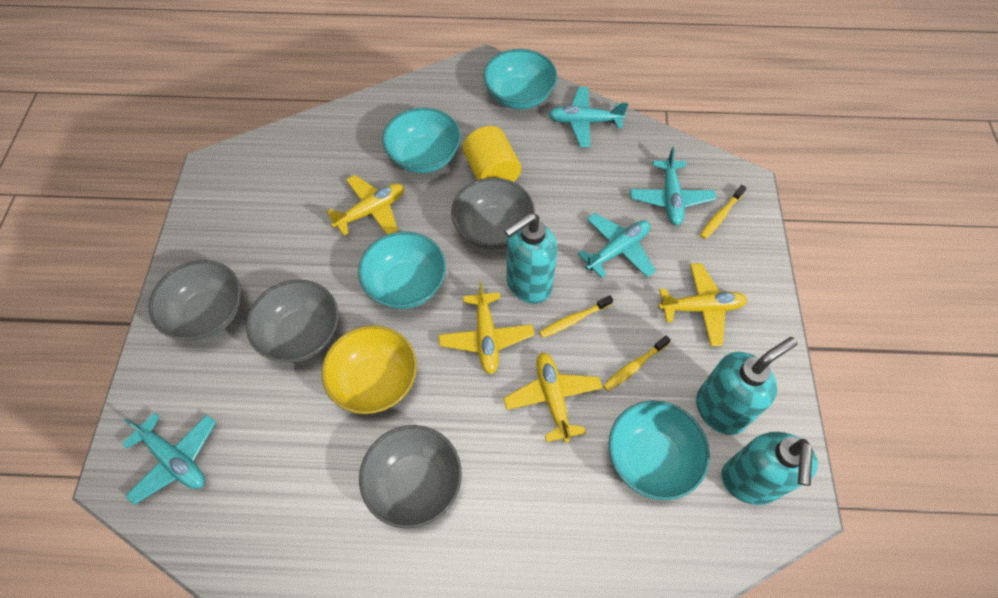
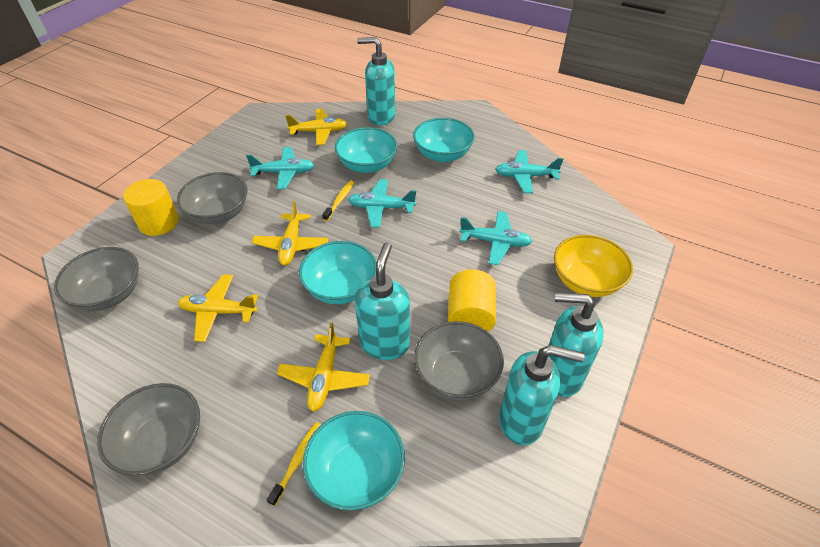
turquoise soap dispenser: [504,213,558,304] [696,337,797,435] [721,432,818,505] = 3 -> [355,242,410,360] [357,37,396,126] [499,345,585,445] [548,292,604,397] = 4
yellow cylinder: [463,126,521,182] = 1 -> [123,179,179,236] [448,269,496,332] = 2
yellow toothbrush: [539,295,613,338] [603,335,671,391] [700,185,747,239] = 3 -> [267,422,321,506] [322,181,354,221] = 2

